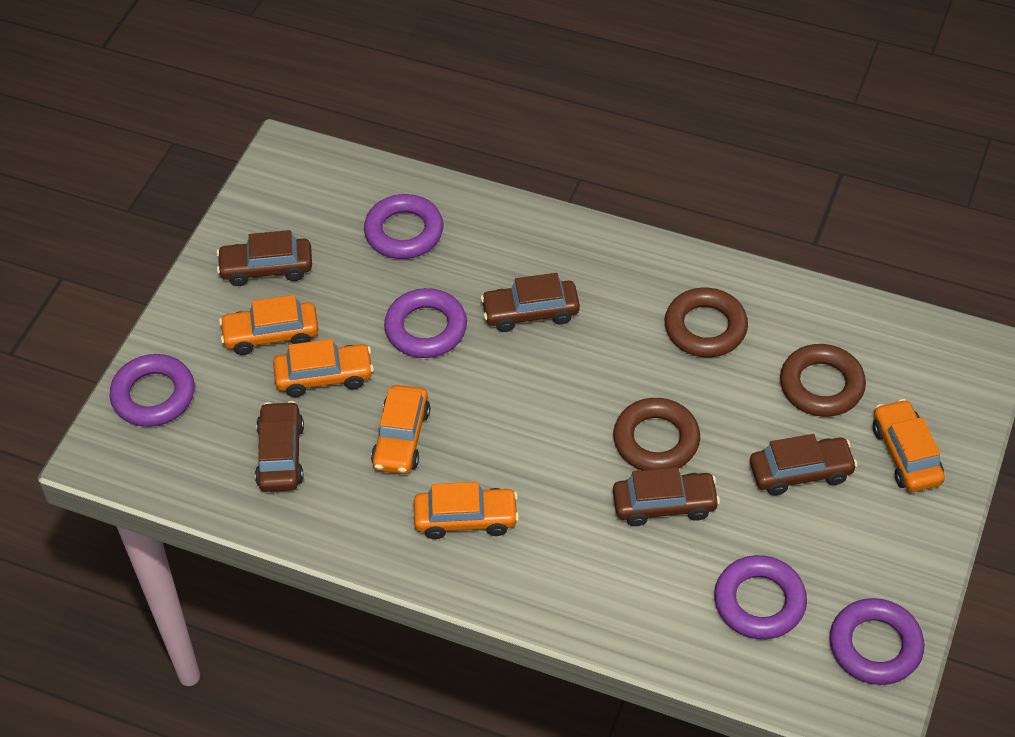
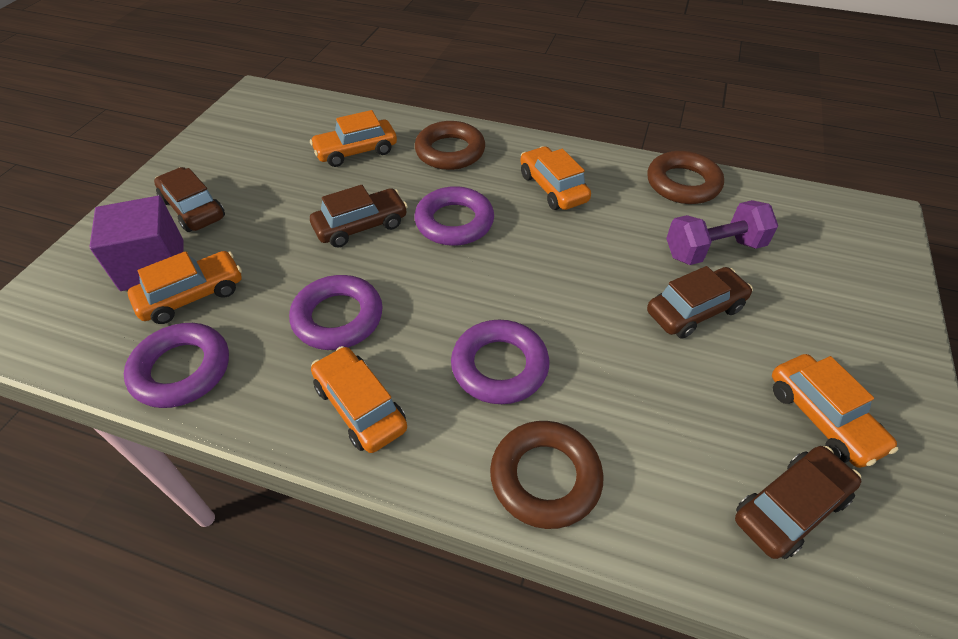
brown car: [216,230,312,286] [255,401,304,492] [481,273,580,332] [613,467,720,526] [750,434,858,496] = 5 -> [154,167,225,232] [310,185,408,247] [647,266,753,338] [735,446,862,559] = 4
purple cube: none = 0 -> [89,196,183,291] = 1
purple dumbbell: none = 0 -> [666,200,778,265] = 1
purple ring: [110,354,195,427] [364,194,444,259] [384,288,467,358] [714,555,807,639] [830,598,924,685] = 5 -> [124,323,229,408] [289,275,383,350] [414,186,494,246] [451,320,549,404] = 4

